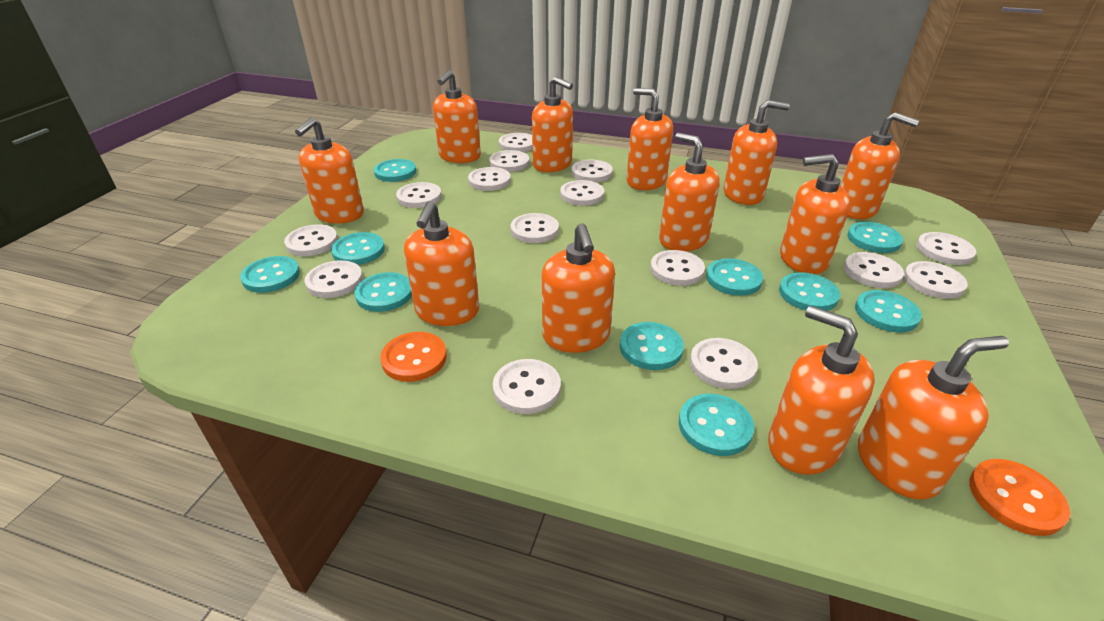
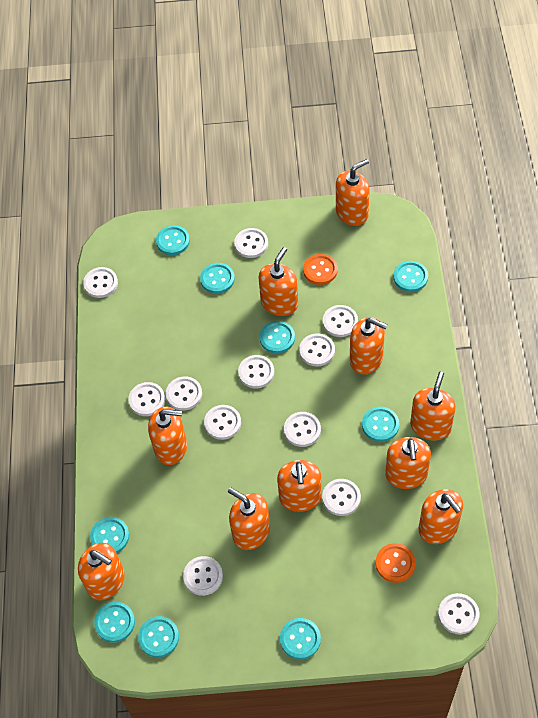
orange soap dispenser: [295,117,364,224] [404,201,479,326] [433,70,481,163] [532,76,573,172] [542,223,615,353] [626,88,673,190] [659,133,720,251] [724,100,790,205] [768,306,875,475] [780,154,850,274] [840,112,920,219] [858,336,1009,500] = 12 -> [78,543,125,601] [148,406,187,465] [228,487,270,550] [259,247,298,316] [277,460,322,512] [336,159,369,226] [350,317,387,375] [385,437,431,489] [410,372,456,440] [419,489,463,544] = 10
turquoise button: [240,256,300,293] [331,232,385,265] [355,272,412,312] [374,159,416,182] [620,322,684,370] [679,394,754,456] [706,258,763,296] [779,272,840,311] [847,222,903,253] [855,290,922,332] = 10 -> [90,517,129,553] [94,602,135,642] [138,616,179,658] [156,225,190,255] [200,263,235,294] [259,321,295,354] [280,618,321,660] [362,407,399,442] [393,261,428,292] = 9
white button: [284,224,338,256] [305,260,363,298] [396,182,442,208] [468,167,511,191] [489,150,529,172] [493,359,561,414] [499,133,532,152] [511,213,559,243] [560,180,604,206] [571,160,613,182] [650,250,705,286] [690,338,758,389] [844,252,904,288] [904,261,968,299] [916,232,976,265] = 15 -> [83,267,118,298] [128,382,165,416] [166,376,202,411] [183,556,223,596] [204,405,241,440] [234,228,268,258] [238,355,274,388] [284,412,321,447] [299,333,335,367] [322,479,361,516] [323,305,358,337] [438,593,479,634] = 12

